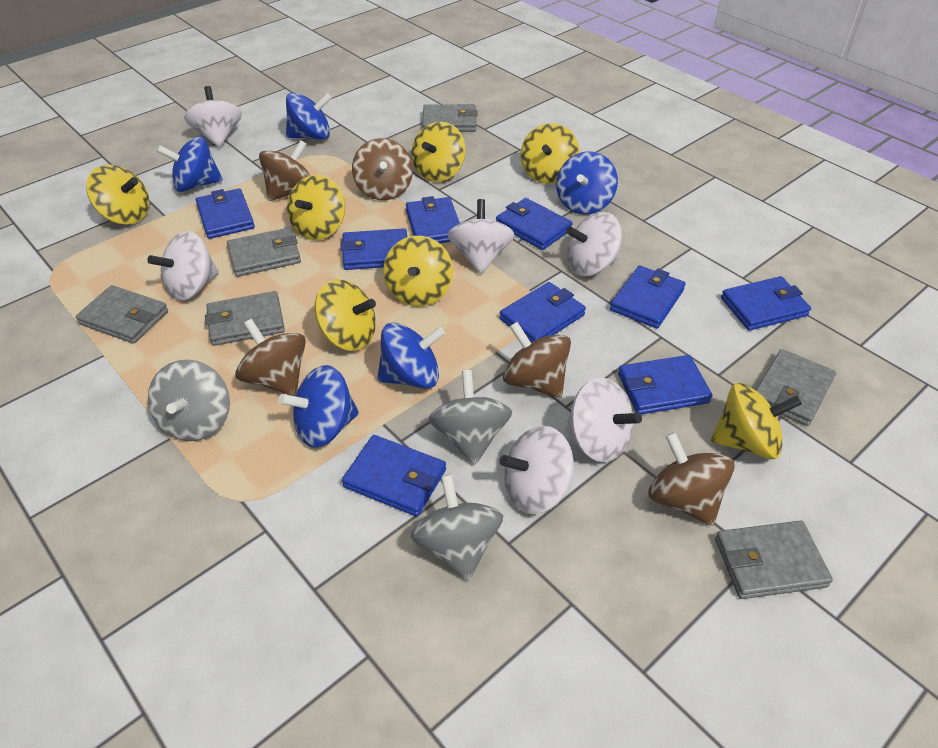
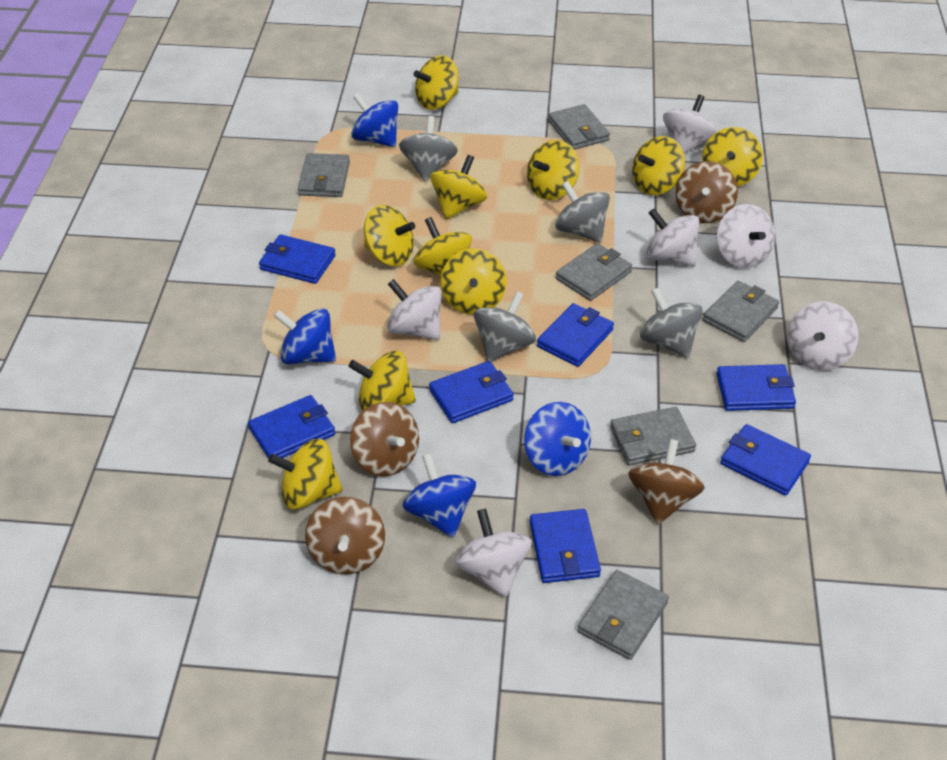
blue spinning top: [156,136,223,192] [278,365,359,447] [286,92,332,140] [377,323,445,389] [556,151,618,215] = 5 -> [273,309,336,364] [351,93,398,147] [402,453,476,538] [524,402,591,476] = 4
blue wallet: [196,188,255,239] [340,228,407,270] [342,435,446,517] [406,196,460,243] [496,198,573,250] [499,282,586,342] [610,266,686,329] [618,355,712,414] [721,276,811,331] = 9 -> [248,395,335,459] [259,234,336,284] [429,361,514,423] [530,509,601,583] [537,303,614,367] [716,364,796,411] [720,424,811,496] = 7
brown spinning top: [235,319,306,396] [259,140,310,201] [352,138,413,200] [503,322,571,398] [648,432,734,526] = 5 -> [305,497,385,574] [350,402,419,476] [628,439,705,524] [675,161,738,223] = 4
grey spinning top: [148,359,230,441] [411,475,503,581] [429,370,512,465] = 3 -> [399,116,458,182] [474,291,536,362] [555,181,610,242] [640,288,702,358] = 4
yellow spinning top: [86,165,149,225] [287,175,345,240] [315,279,376,351] [383,236,453,307] [411,121,465,182] [520,123,580,184] [711,383,802,459] = 7 -> [268,439,343,509] [349,351,416,411] [364,205,415,266] [413,217,472,276] [414,55,458,110] [430,155,487,220] [440,248,507,315] [527,140,579,200] [632,136,685,195] [702,127,763,187] = 10

